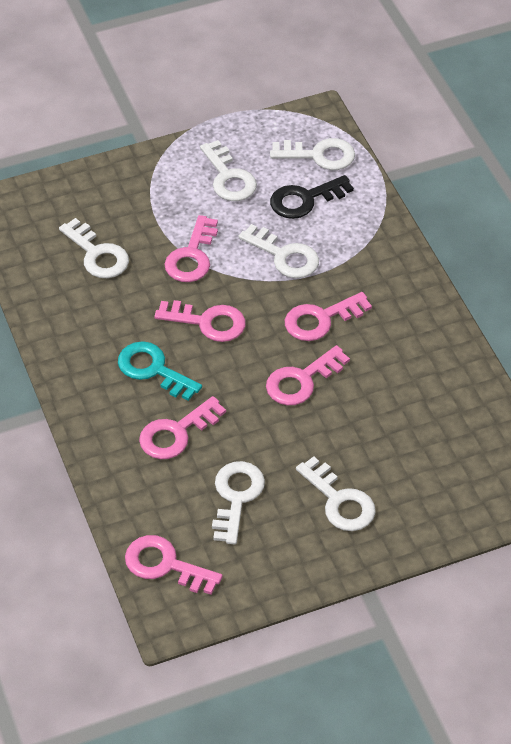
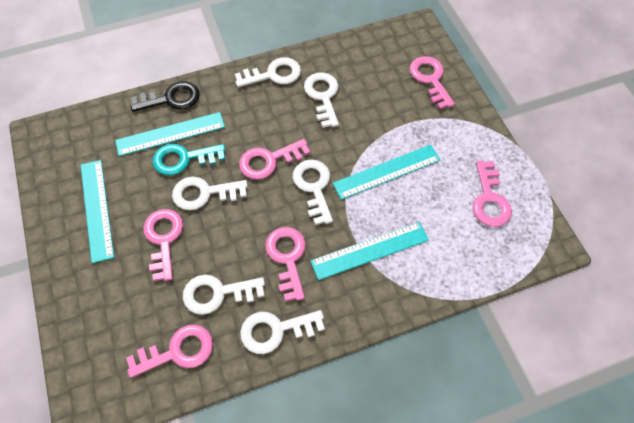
turquoise ruler: none = 0 -> [81,160,114,263] [115,112,225,156] [310,222,429,280] [332,145,441,200] = 4

